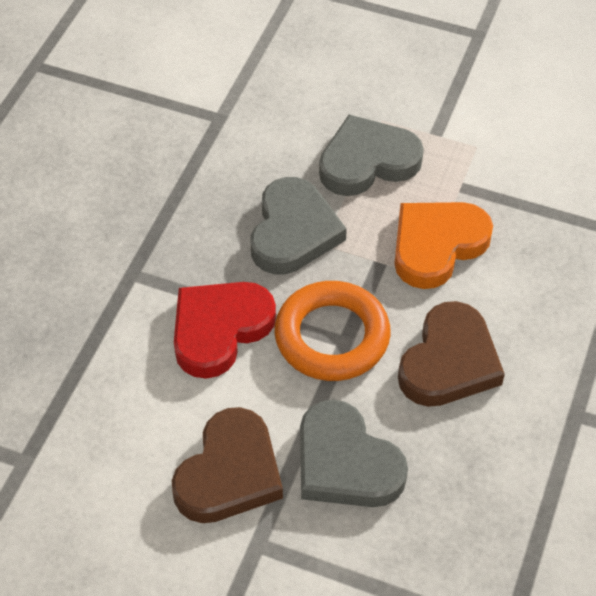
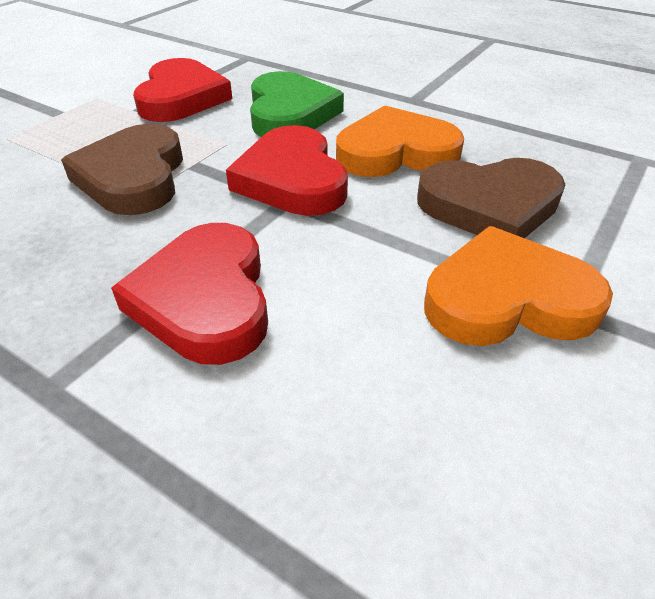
green heart: none = 0 -> [250,71,344,137] = 1
grey heart: [251,177,347,274] [300,400,408,507] [319,115,424,196] = 3 -> none = 0
orange heart: [394,202,493,289] = 1 -> [336,105,464,177] [424,226,613,346] = 2
orange ring: [274,281,391,381] = 1 -> none = 0
red heart: [174,282,276,379] = 1 -> [111,223,268,365] [133,58,232,122] [226,125,348,216] = 3

